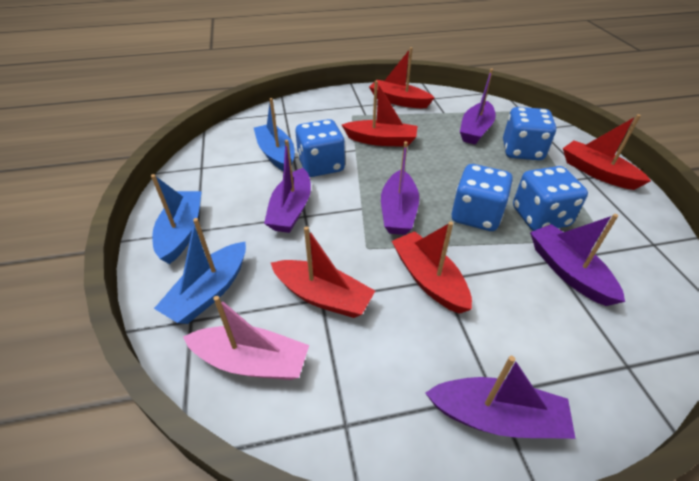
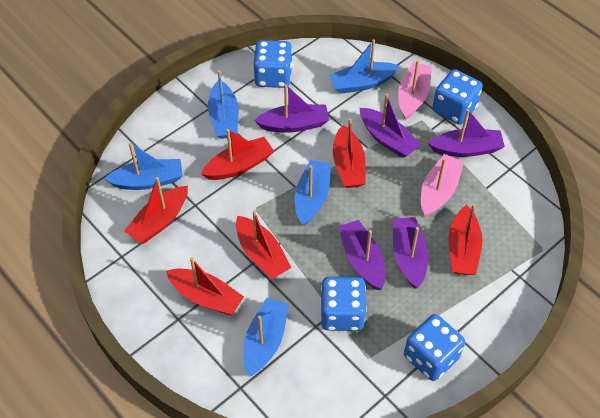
blue boat: [151,174,202,264] [154,218,246,324] [254,98,295,171] = 3 -> [104,142,183,190] [208,70,239,139] [244,298,289,377] [295,160,331,226] [329,39,399,94] = 5
pink boat: [183,296,309,380] = 1 -> [398,60,432,120] [421,154,464,217] = 2
red boat: [271,226,375,318] [342,81,417,147] [369,47,434,108] [392,222,472,314] [563,114,651,190] = 5 -> [124,177,188,243] [166,257,244,315] [201,129,274,180] [236,210,292,279] [333,118,366,188] [448,204,482,275] = 6

